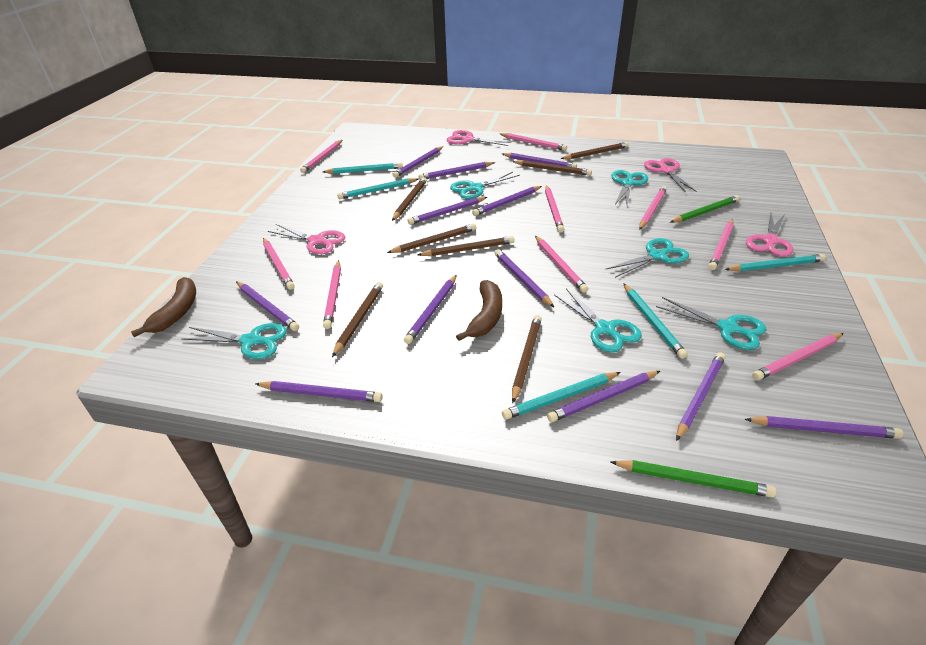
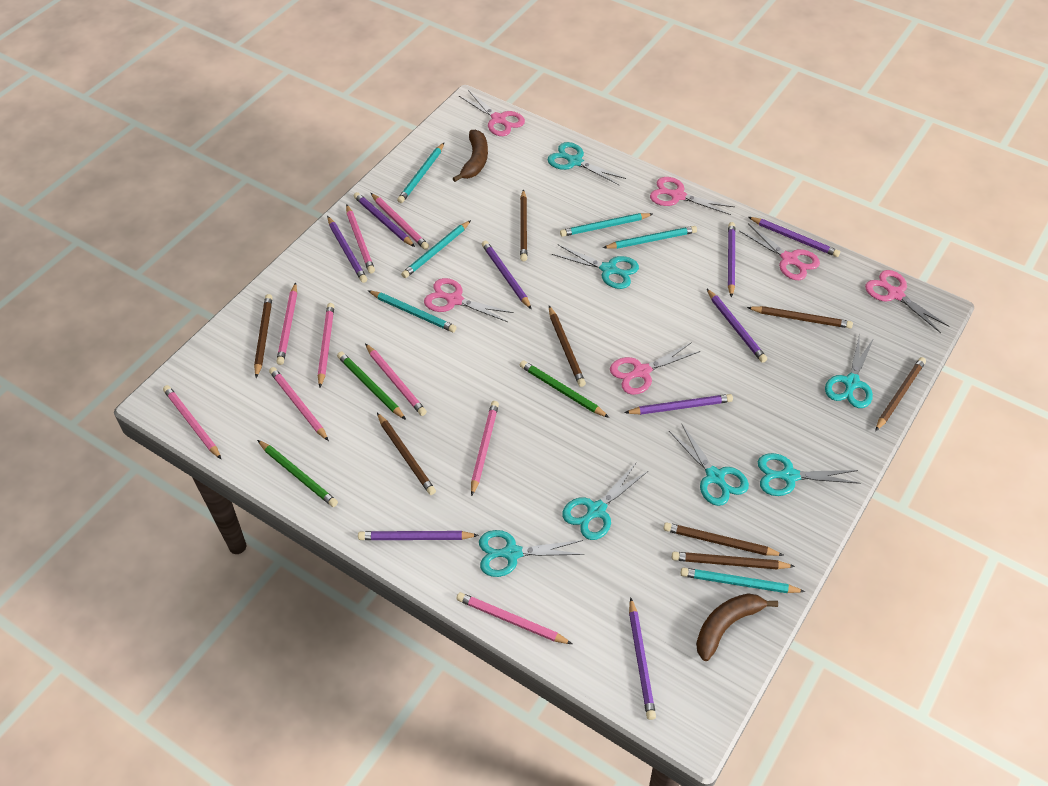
brown pencil: [332,282,383,357] [387,224,476,253] [392,177,427,221] [418,236,514,256] [512,160,592,176] [512,315,542,403] [560,142,629,159] = 7 -> [254,294,273,378] [377,413,436,495] [520,189,528,261] [549,306,586,387] [663,522,783,556] [672,552,795,570] [747,306,853,328] [875,357,926,431] = 8
green pencil: [611,460,776,498] [670,195,740,223] = 2 -> [257,440,338,507] [337,351,406,420] [520,360,609,418] = 3
pink scissors: [268,224,345,254] [447,130,511,146] [644,158,697,192] [746,213,793,257] = 4 -> [424,278,514,322] [459,90,525,136] [610,342,700,395] [650,177,734,215] [739,223,820,280] [865,270,950,333] = 6
purple pencil: [236,281,299,331] [256,381,383,402] [392,146,443,178] [404,275,457,344] [408,197,487,225] [419,162,495,180] [472,186,542,216] [495,249,554,307] [502,153,577,168] [547,371,660,422] [676,352,725,441] [745,416,903,439] = 12 -> [327,216,367,283] [354,192,415,247] [358,531,479,540] [482,240,531,309] [624,394,733,415] [629,597,656,720] [707,289,767,363] [728,222,735,298] [748,217,840,257] = 9
turquoise pencil: [323,163,403,174] [337,178,418,199] [502,372,621,420] [623,283,688,359] [725,254,826,272] = 5 -> [368,290,457,332] [397,143,444,203] [401,220,471,278] [560,213,653,237] [603,226,697,249] [681,568,805,593] = 6
turquoise scissors: [181,323,287,359] [450,172,520,199] [554,288,642,353] [605,238,689,278] [611,170,648,207] [656,297,767,350] = 6 -> [479,530,585,577] [547,142,626,185] [552,244,639,289] [562,463,648,540] [669,423,749,506] [758,453,860,496] [825,334,874,408] = 7

